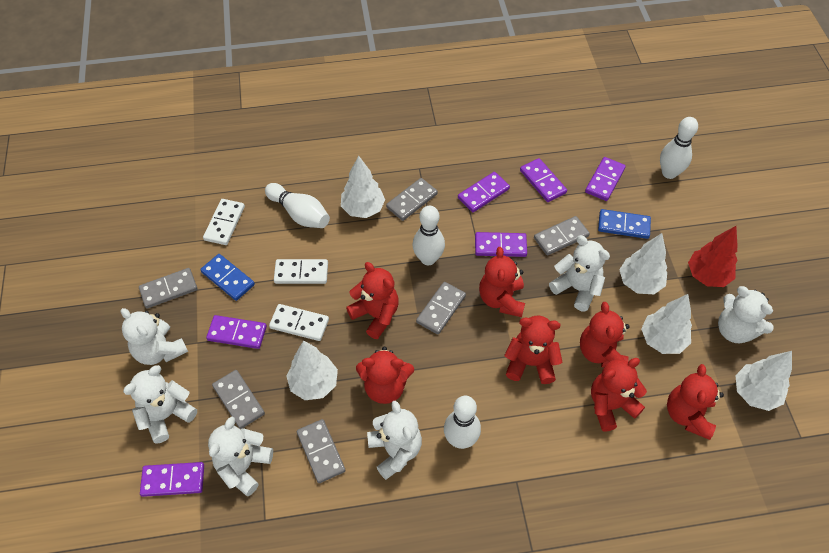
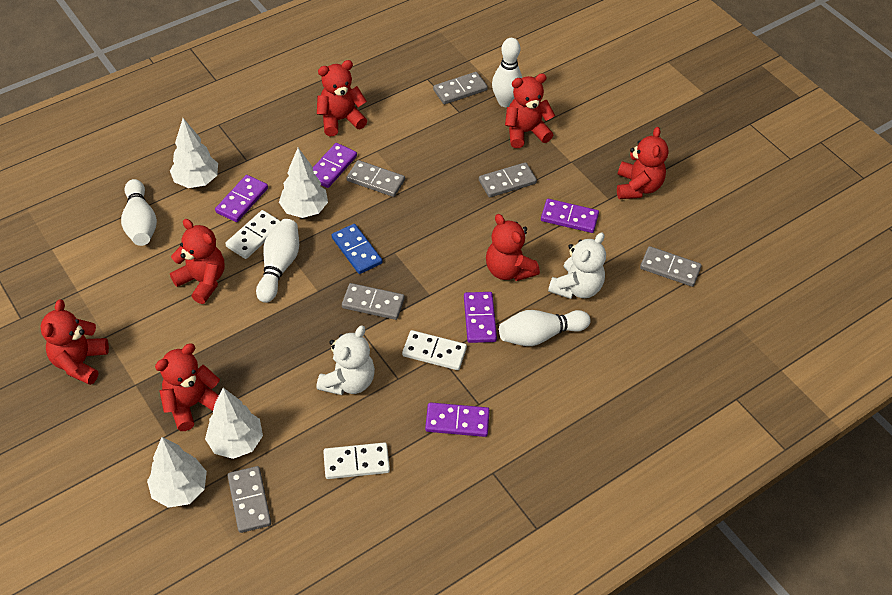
blue domino: [200,254,255,301] [598,209,651,239] = 2 -> [332,224,383,274] = 1
purple domino: [140,462,204,497] [206,315,267,349] [458,172,510,212] [475,232,527,257] [520,158,567,202] [585,157,626,201] = 6 -> [215,175,268,222] [313,143,357,188] [425,402,490,437] [464,292,497,343] [541,199,599,233] = 5
red tree: [688,226,738,287] = 1 -> none = 0
white teddy bear: [121,308,188,365] [123,365,197,444] [208,417,273,496] [367,401,422,480] [549,235,610,311] [718,286,774,343] = 6 -> [317,325,375,395] [548,232,606,299] = 2
white tree: [286,341,338,400] [341,155,385,218] [619,233,667,294] [641,294,692,354] [735,351,792,411] = 5 -> [147,437,207,508] [170,118,218,188] [205,388,263,459] [279,148,328,218] = 4

